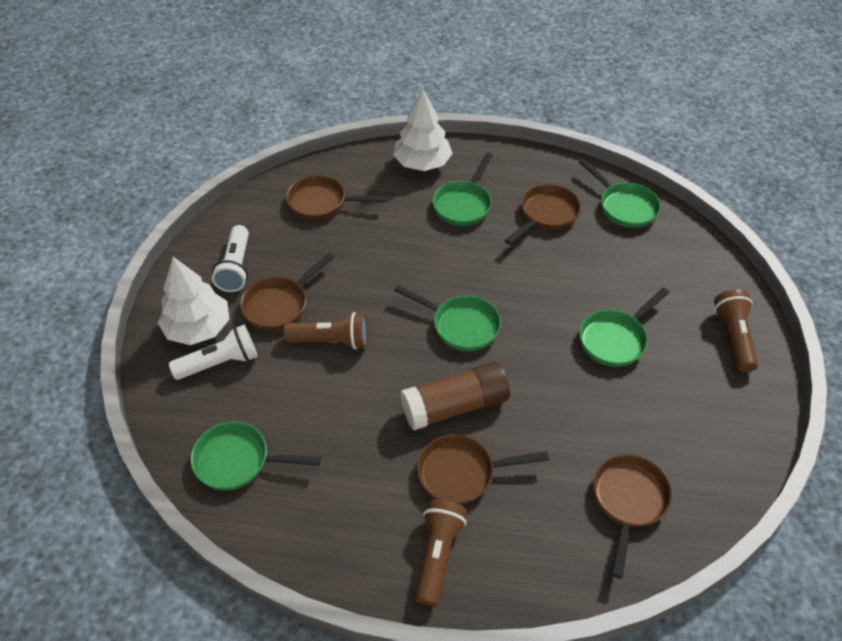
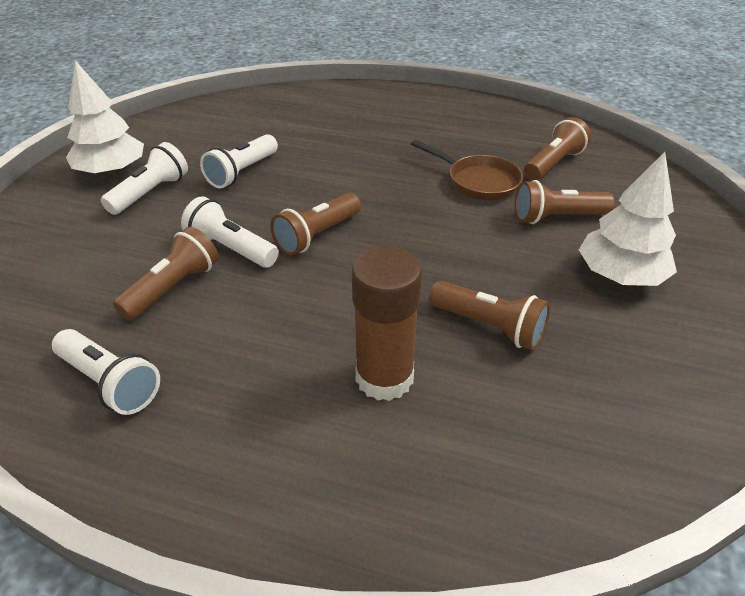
brown flashlight: [284,312,368,350] [415,499,467,606] [714,289,758,372] = 3 -> [113,227,219,321] [270,193,361,255] [429,281,550,350] [515,180,615,224] [524,117,591,180] = 5
brown pan: [240,253,335,331] [286,175,387,220] [417,434,549,505] [504,184,581,245] [593,454,672,579] = 5 -> [411,140,523,201] = 1
green pan: [191,422,321,491] [394,285,501,351] [433,153,493,226] [579,159,661,228] [579,288,669,367] = 5 -> none = 0
white flashlight: [169,324,258,380] [212,225,249,292] = 2 -> [52,329,160,415] [101,142,188,215] [181,196,279,268] [200,134,278,188] = 4

